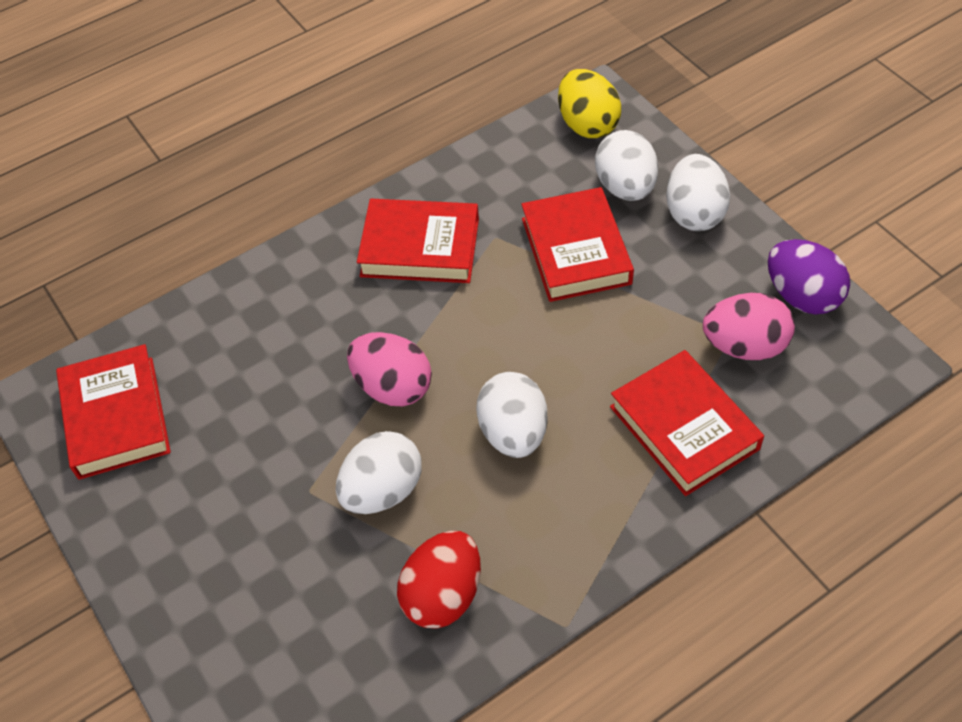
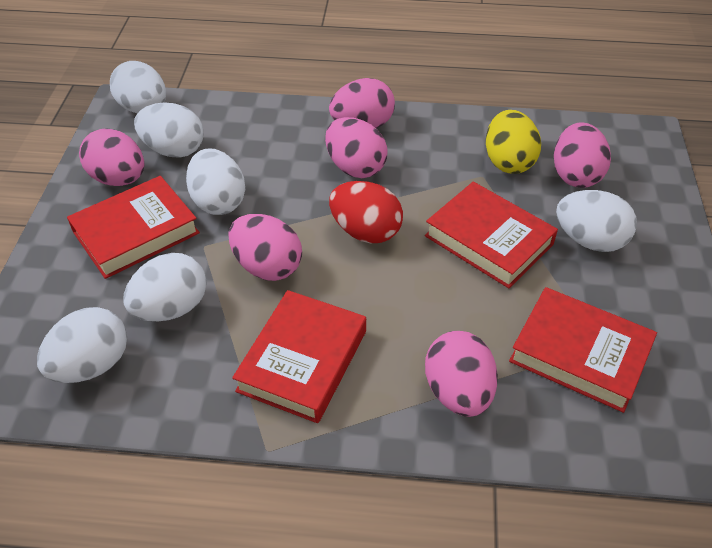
pink egg: [347,332,432,406] [703,293,795,360] = 2 -> [79,128,144,186] [228,214,302,281] [325,117,388,178] [329,78,395,128] [425,331,498,417] [554,122,611,188] = 6
purple egg: [768,239,850,315] = 1 -> none = 0
white egg: [336,431,422,514] [476,372,548,458] [595,130,658,201] [666,154,730,231] = 4 -> [37,307,127,383] [110,61,166,114] [123,253,207,321] [134,102,203,158] [186,149,245,215] [556,190,637,252] = 6

